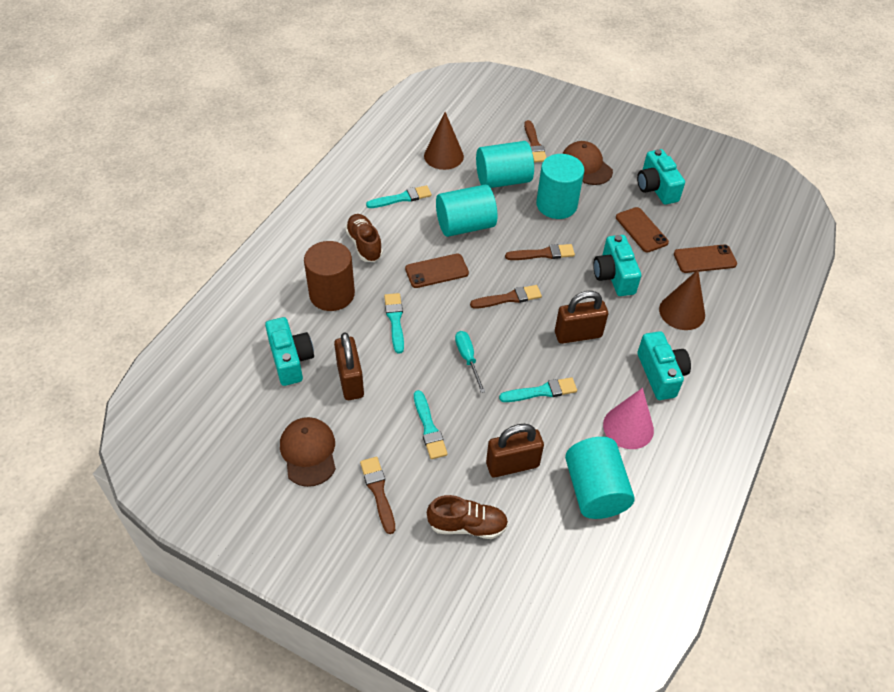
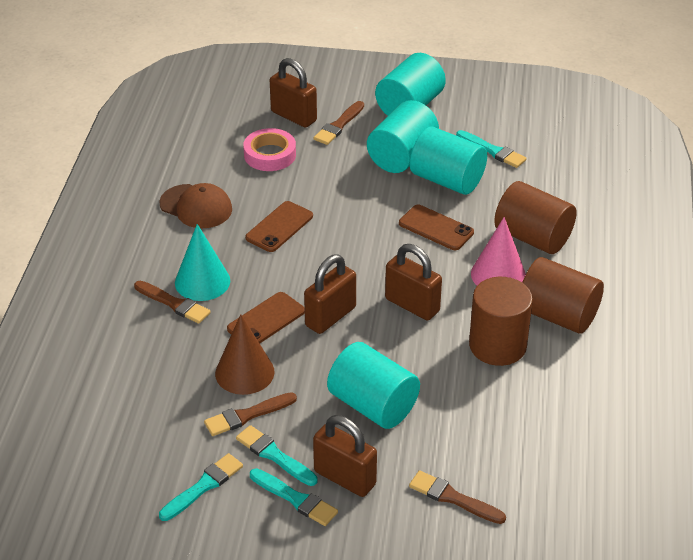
brown cap: [280,417,336,487] [562,141,613,185] = 2 -> [159,183,232,228] = 1
brown cone: [424,112,464,170] [659,270,705,330] = 2 -> [215,314,275,395] = 1
brown cylinder: [304,241,355,311] = 1 -> [469,277,533,366] [494,181,577,254] [522,257,604,334] = 3
brown padlock: [334,332,364,400] [486,424,544,477] [555,291,608,344] = 3 -> [270,58,317,128] [304,254,356,334] [313,415,377,497] [385,244,442,321] = 4
brown shoe: [345,214,383,262] [427,495,508,539] = 2 -> none = 0
pink tape: none = 0 -> [243,128,296,171] = 1
turquoise camera: [265,317,314,386] [593,235,641,296] [637,149,685,205] [637,331,691,400] = 4 -> none = 0
turquoise cone: none = 0 -> [175,224,230,301] = 1
turquoise screwdriver: [455,331,485,393] = 1 -> none = 0

